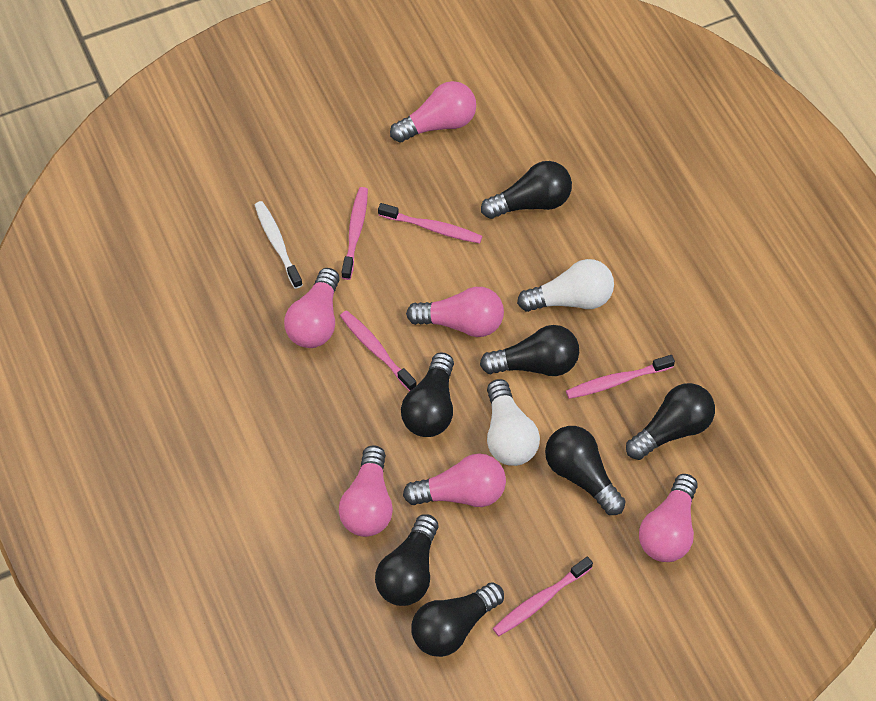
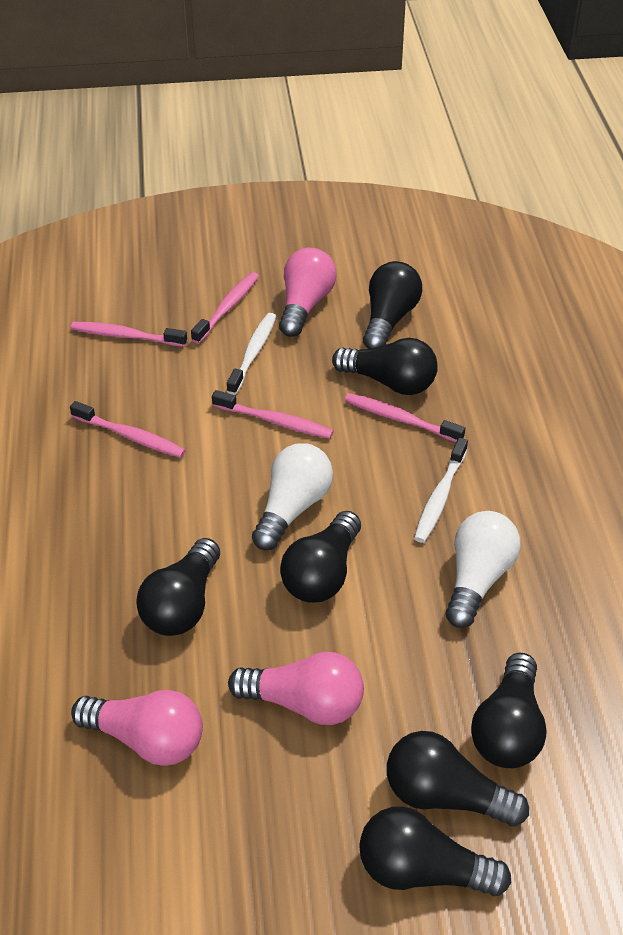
pink light bulb: [284,268,340,348] [339,445,393,537] [390,81,476,142] [403,453,506,507] [406,287,504,337] [639,474,698,562] = 6 -> [71,690,203,766] [228,652,364,725] [279,248,337,337] = 3
white toothbrush: [255,201,303,289] = 1 -> [227,313,276,395] [414,438,468,543] = 2

